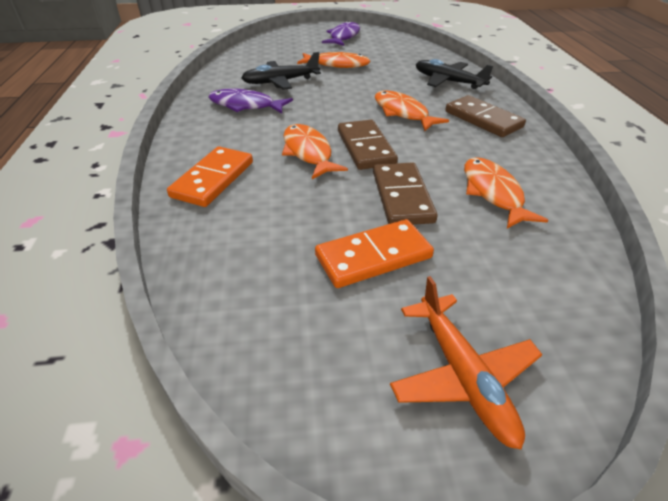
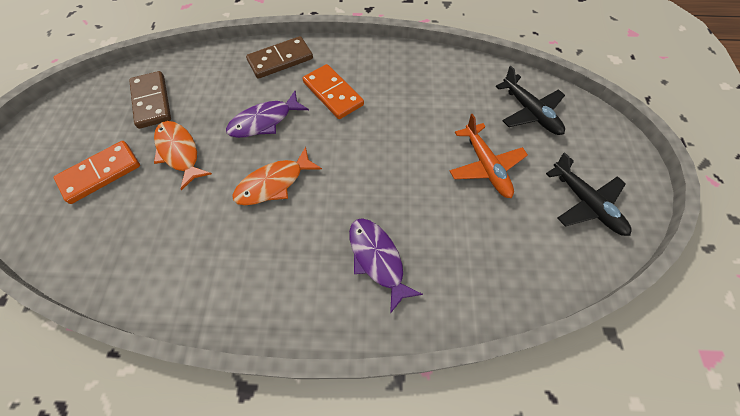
brown domino: [338,120,398,170] [373,162,438,225] [445,95,526,137] = 3 -> [129,71,171,129] [246,36,313,79] = 2
orange fish: [282,124,348,179] [297,52,371,68] [375,91,449,131] [464,157,548,228] = 4 -> [154,121,212,190] [232,147,322,205] = 2

